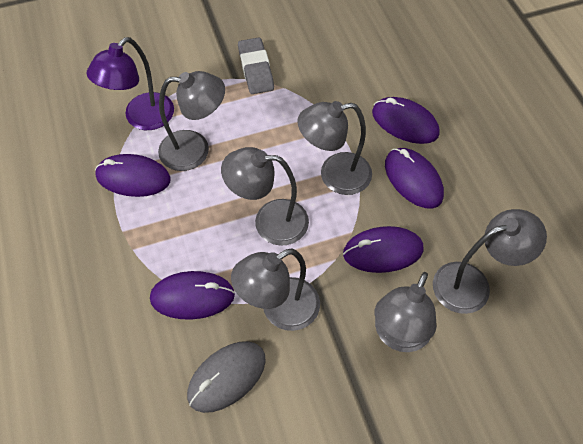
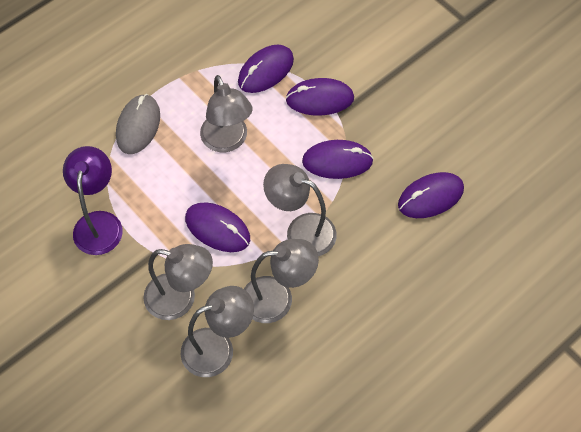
grey eraser: [238,38,274,94] = 1 -> none = 0
grey lamp: [158,71,225,171] [221,147,309,246] [231,249,320,331] [297,101,372,195] [375,272,436,352] [433,209,547,314] = 6 -> [143,244,213,320] [181,286,254,377] [200,75,253,152] [244,239,319,323] [263,164,337,256] = 5

